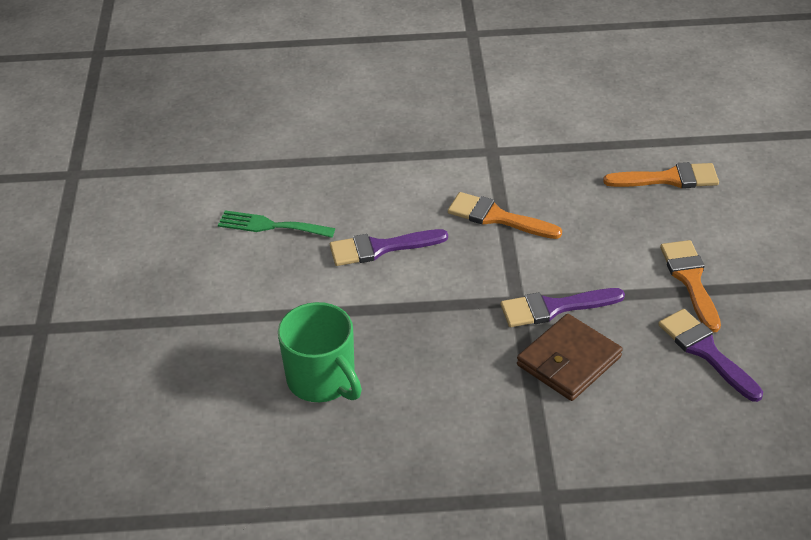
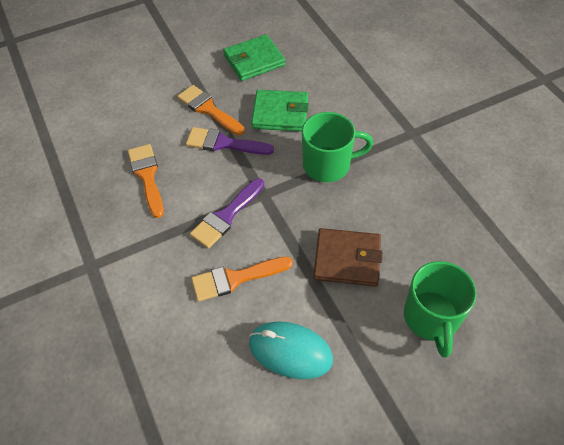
green fork: [218,210,335,238] = 1 -> none = 0
green mug: [278,302,362,402] = 1 -> [302,112,373,182] [404,261,477,358] = 2
green wallet: none = 0 -> [223,34,285,81] [251,90,309,132] = 2
purple brush: [330,229,448,266] [500,288,625,327] [658,309,763,402] = 3 -> [186,127,274,155] [190,178,264,249] = 2
turquoise mouse: none = 0 -> [249,321,333,379] = 1

